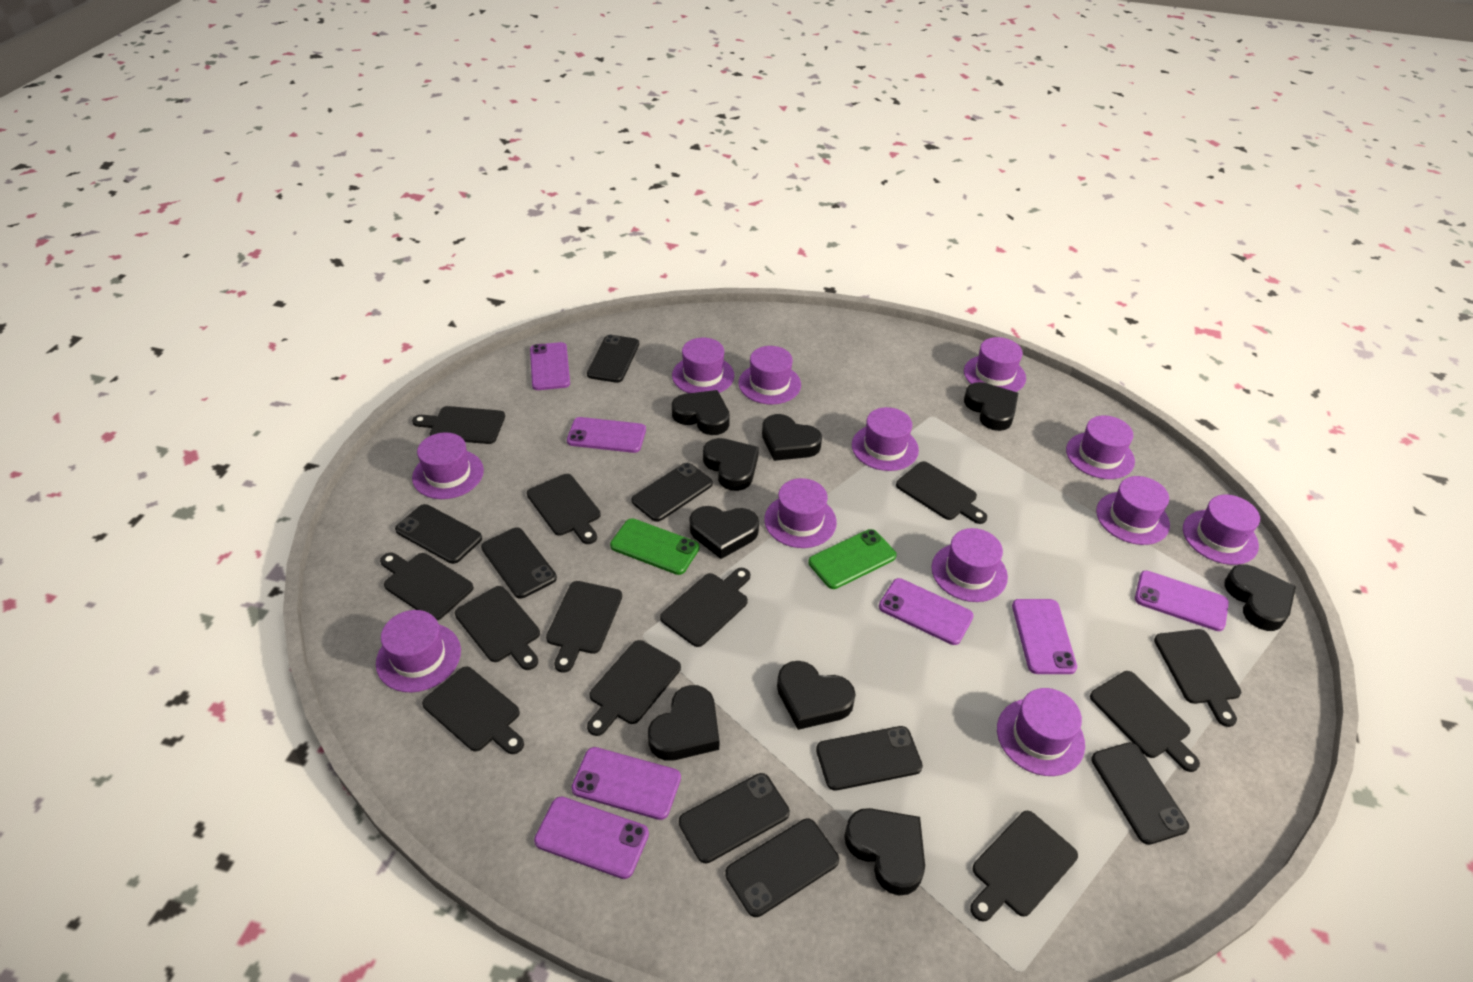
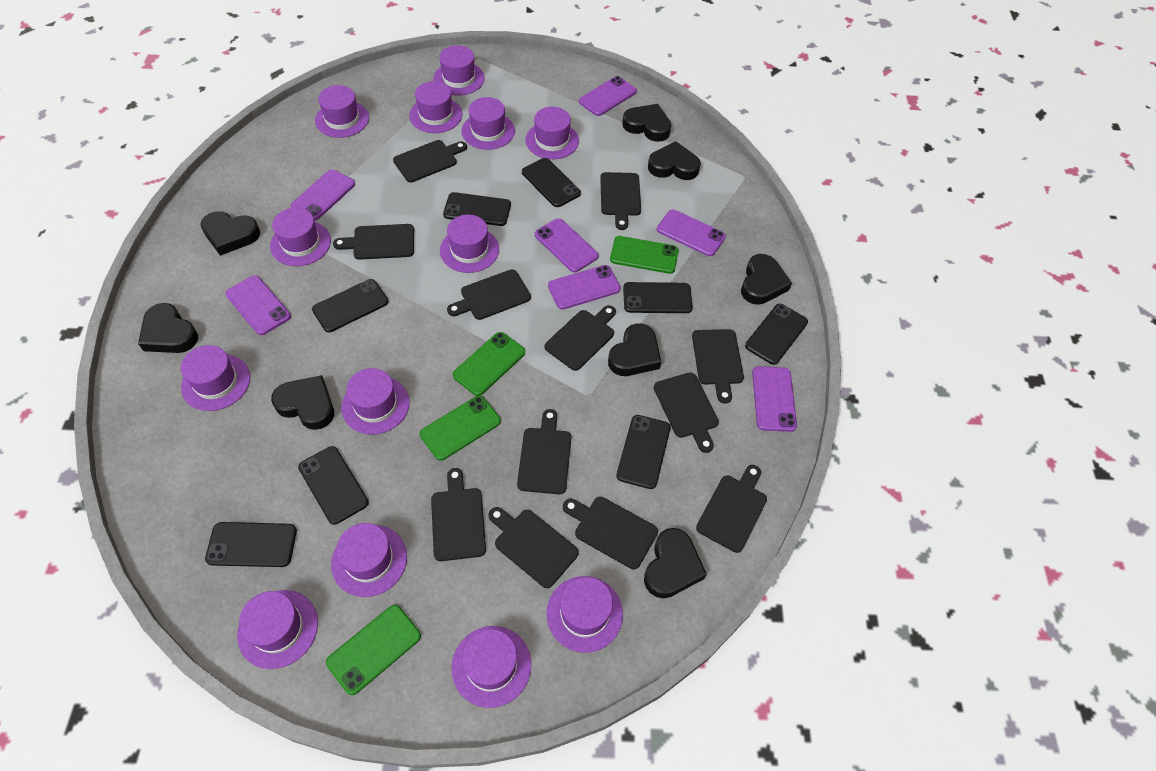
black heart: [648,685,719,761] [672,390,730,435] [690,506,759,559] [703,438,759,491] [762,414,822,461] [777,661,856,730] [844,808,925,895] [964,382,1018,431] [1224,564,1296,631] = 9 -> [138,303,198,353] [200,211,260,256] [271,375,334,430] [608,323,661,376] [622,104,671,142] [644,528,707,598] [648,141,701,180] [741,254,792,305] = 8
green phone: [610,518,699,575] [808,529,897,589] = 2 -> [326,605,421,695] [420,396,501,461] [453,332,525,396] [610,236,679,274] = 4
purple hat: [376,610,461,692] [412,432,484,499] [672,338,734,393] [739,346,801,404] [764,478,837,548] [852,407,919,471] [931,528,1008,602] [964,337,1026,392] [997,688,1085,776] [1066,416,1135,479] [1096,476,1170,545] [1183,495,1260,565] = 12 -> [181,345,250,411] [237,590,318,669] [270,208,331,266] [315,85,369,138] [331,523,407,597] [341,368,410,434] [409,81,462,133] [433,45,484,95] [440,215,499,273] [452,626,531,708] [461,97,515,150] [525,107,579,159] [546,576,623,653] = 13

